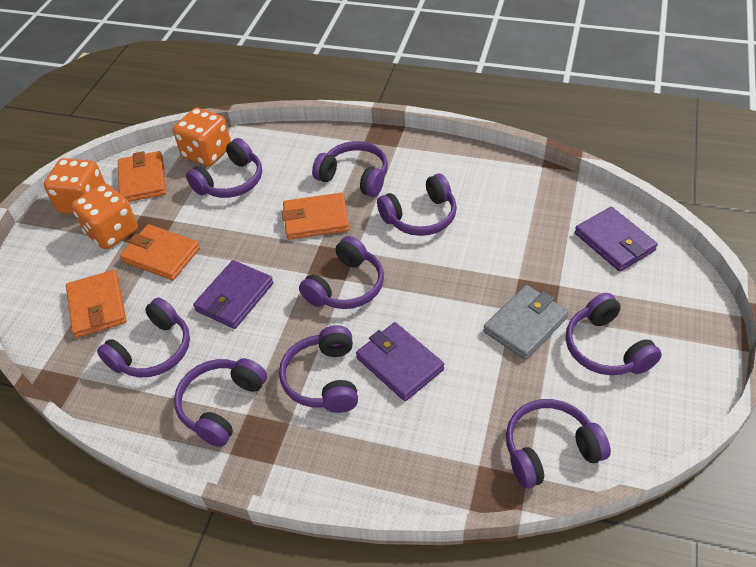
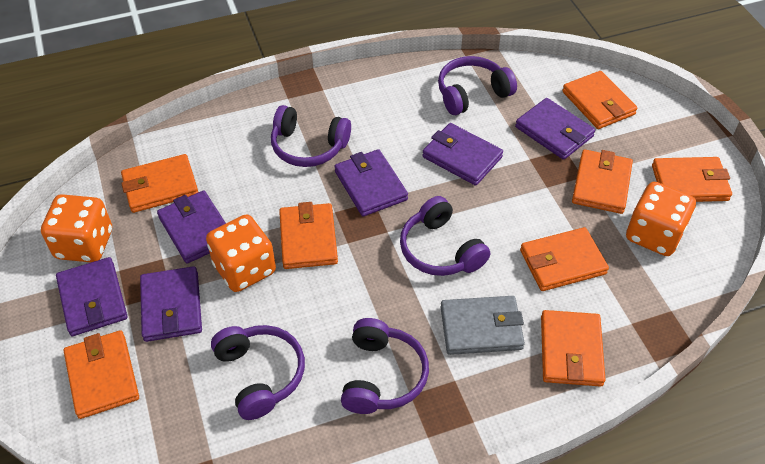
orange wallet: [66,270,126,338] [118,151,166,202] [120,224,200,280] [282,193,349,240] = 4 -> [64,330,139,419] [121,154,198,213] [279,202,338,269] [520,227,609,291] [541,310,606,387] [562,71,638,129] [572,149,633,214] [652,157,732,202] = 8
purple headphones: [97,298,190,377] [174,358,267,447] [186,138,262,198] [279,325,358,413] [299,236,384,309] [312,141,388,197] [377,174,457,236] [506,399,611,489] [566,293,662,375] = 9 -> [211,325,305,420] [271,105,351,167] [341,318,429,414] [400,196,490,276] [438,56,517,115] = 5
purple wallet: [193,260,273,329] [356,322,444,401] [575,207,658,272] = 3 -> [56,257,127,336] [140,266,202,342] [157,190,226,263] [335,149,408,216] [422,123,503,186] [515,98,595,160] = 6

